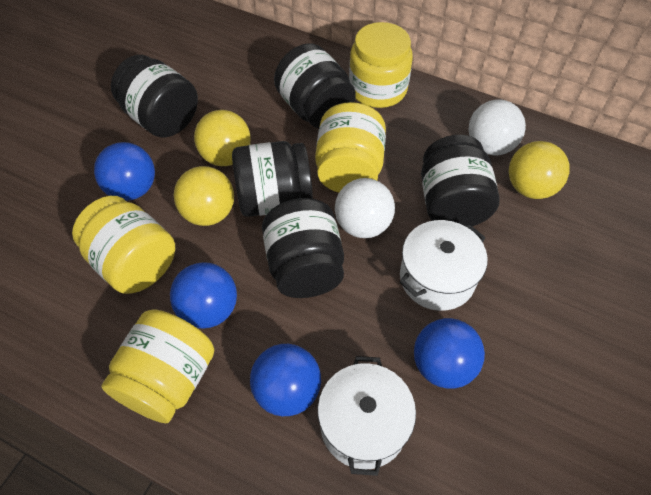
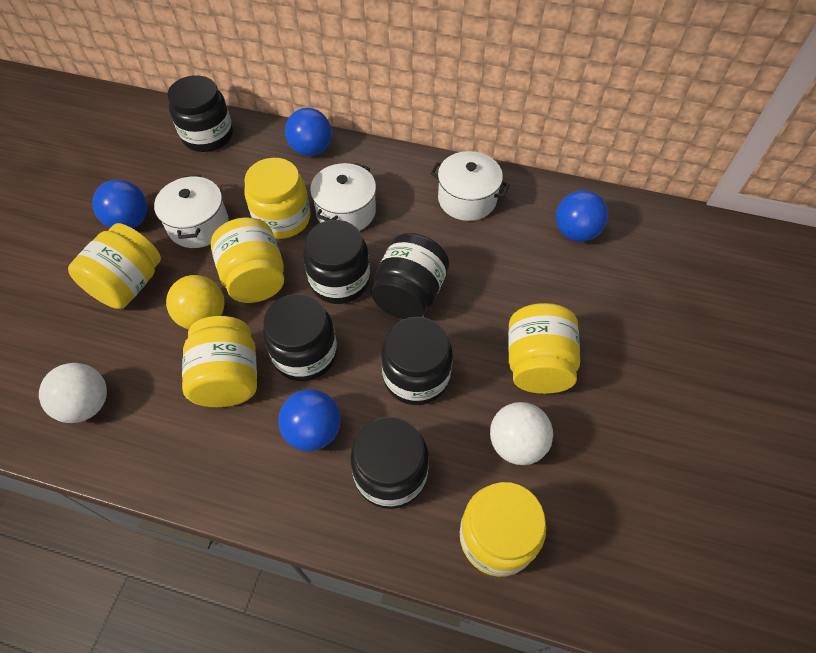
black jar: [111,55,198,137] [232,141,313,217] [262,198,344,298] [274,43,356,128] [421,135,500,226] = 5 -> [167,75,233,152] [263,294,337,381] [303,220,370,304] [350,417,429,509] [371,233,449,319] [381,317,453,405] = 6
white pot: [318,356,416,476] [400,220,488,311] = 2 -> [154,175,229,248] [310,163,376,231] [430,151,510,221] = 3
yellow ball: [173,166,234,226] [194,110,251,166] [509,141,569,199] = 3 -> [166,275,225,329] = 1
yellow jar: [72,196,175,294] [101,310,214,423] [315,102,386,193] [349,22,413,108] = 4 -> [68,223,161,309] [182,316,257,407] [211,217,284,303] [244,158,310,239] [460,482,546,577] [508,303,580,394] = 6

